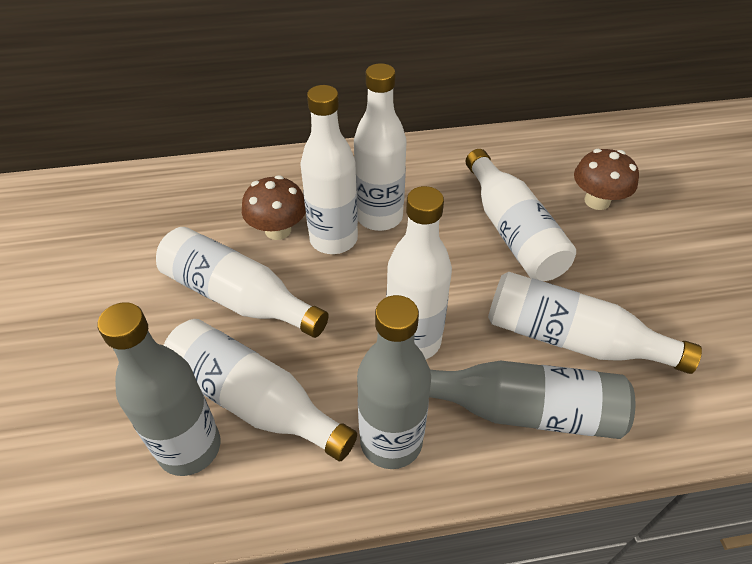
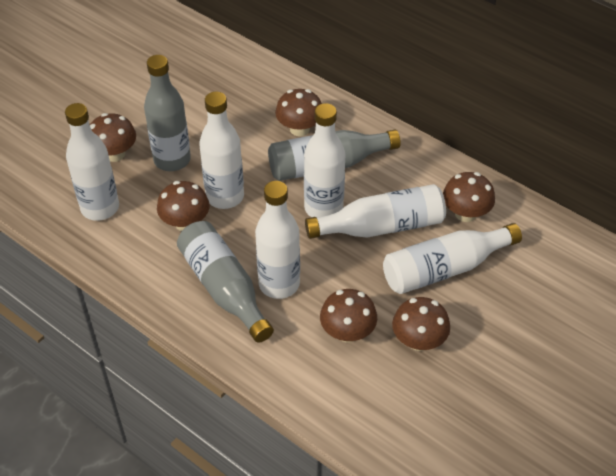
brown mushroom: [242,175,306,240] [574,149,639,210] = 2 -> [90,113,136,162] [157,181,210,231] [275,89,322,136] [320,289,377,343] [392,297,450,351] [443,172,495,222] = 6
white bottle: [156,227,329,338] [164,319,357,461] [300,85,358,254] [354,63,407,231] [386,186,452,359] [465,149,576,281] [488,272,702,374] = 7 -> [65,103,119,221] [199,92,244,209] [255,181,300,299] [304,103,346,218] [305,184,446,239] [383,223,522,294] = 6

